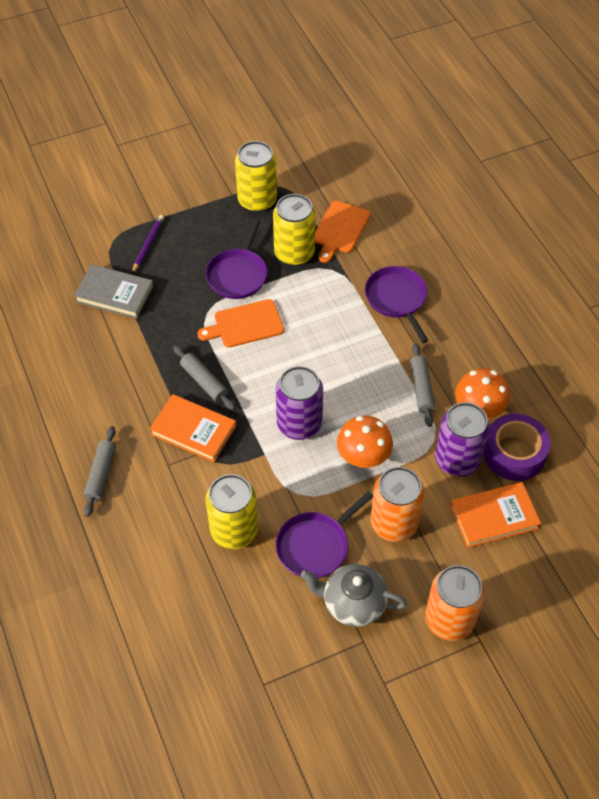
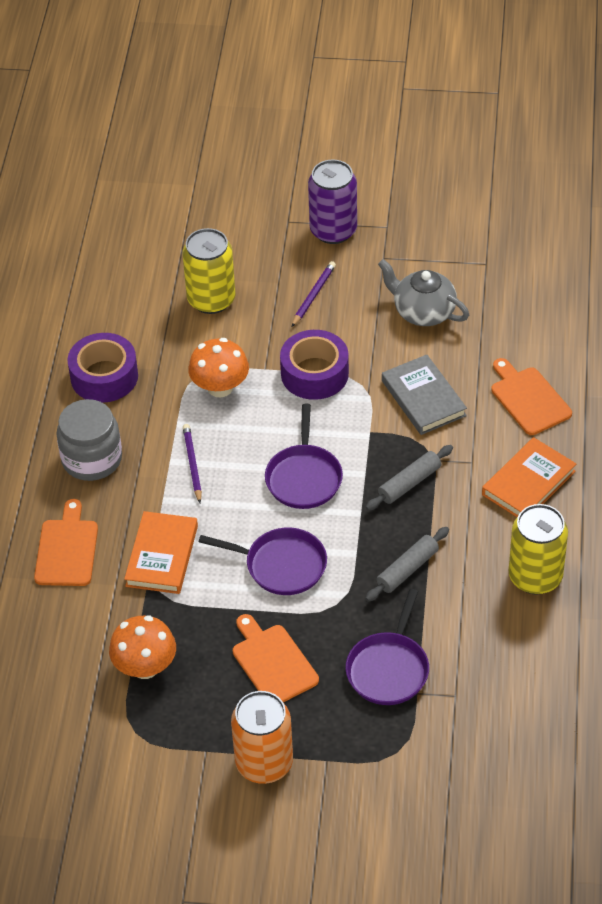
grey jar: none = 0 -> [56,399,122,481] = 1
grey rolling pin: [84,426,116,517] [173,345,235,410] [410,343,435,427] = 3 -> [365,527,449,602] [366,445,453,511] = 2
orange can: [371,467,424,542] [425,565,485,641] = 2 -> [231,691,293,784] = 1
orange cutting board: [198,299,284,348] [315,201,370,263] = 2 -> [34,499,98,586] [233,614,319,703] [491,358,572,435] = 3
purple can: [276,366,323,440] [435,402,490,477] = 2 -> [308,159,357,244] = 1
purple pencil: [132,215,164,274] = 1 -> [183,424,202,503] [292,261,336,327] = 2
purple tape: [483,414,551,481] = 1 -> [67,333,138,403] [280,330,349,400] = 2
yellow can: [206,474,258,549] [235,141,277,212] [273,194,316,266] = 3 -> [183,228,235,314] [509,504,568,595] = 2

